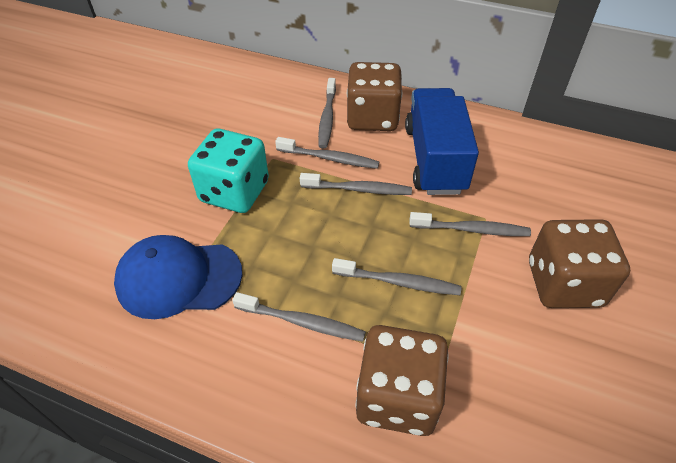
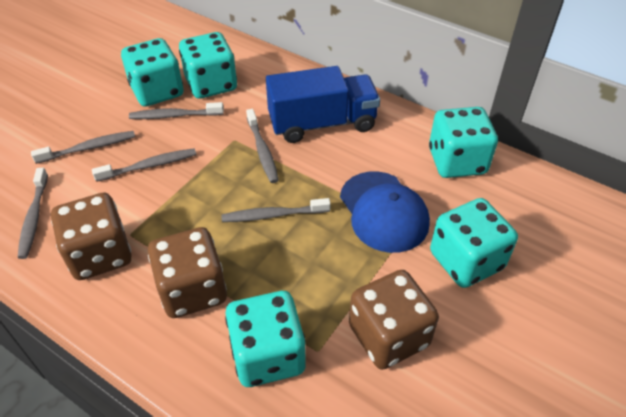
turquoise dice: [188,129,269,213] = 1 -> [121,38,183,107] [179,32,237,99] [225,291,306,387] [429,107,498,178] [430,198,518,288] = 5

